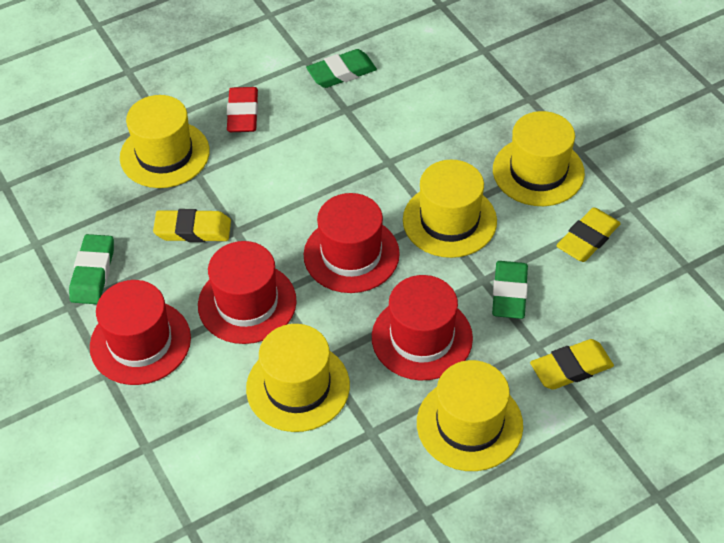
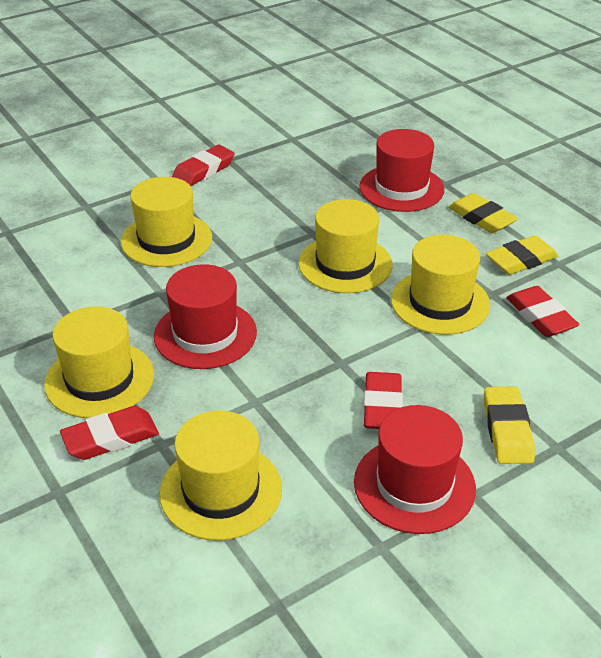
green eraser: [69,234,114,304] [306,49,377,88] [492,261,528,319] = 3 -> none = 0
red eraser: [227,87,258,132] = 1 -> [60,406,159,460] [172,145,234,186] [364,372,403,429] [506,286,579,337] = 4
red hat: [90,280,191,385] [198,241,297,344] [304,193,400,293] [372,275,473,380] = 4 -> [154,264,257,369] [354,405,476,534] [359,129,444,212] = 3

